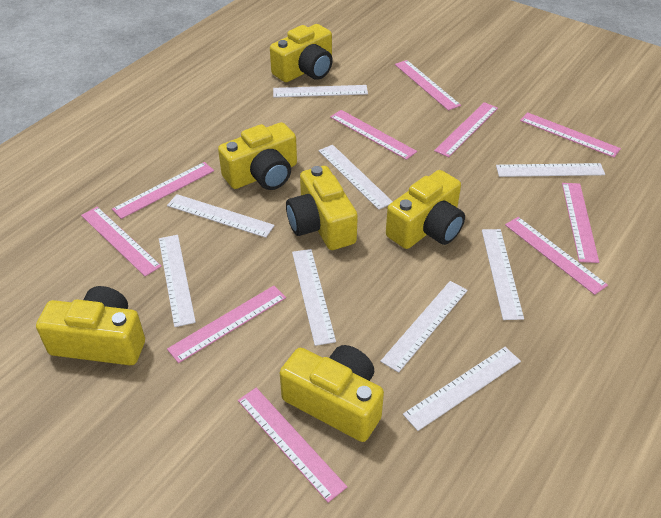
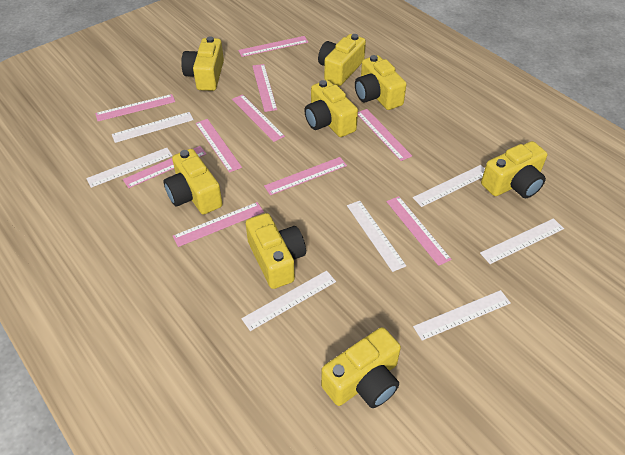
white ruler: [159,235,196,327] [167,194,275,238] [273,85,368,98] [292,249,336,346] [319,145,393,210] [380,281,468,373] [403,347,521,431] [482,229,524,320] [496,163,605,177] = 9 -> [86,148,173,188] [112,112,194,143] [241,271,336,331] [347,201,406,272] [413,165,485,207] [413,290,511,341] [480,218,564,264] = 7
yellow camera: [36,286,145,365] [218,122,297,190] [270,24,333,82] [280,345,384,442] [286,166,358,250] [386,170,465,249] = 6 -> [164,149,223,215] [181,36,224,91] [246,213,306,289] [304,80,358,137] [318,34,366,86] [321,327,401,408] [355,55,407,110] [481,141,547,199] = 8

